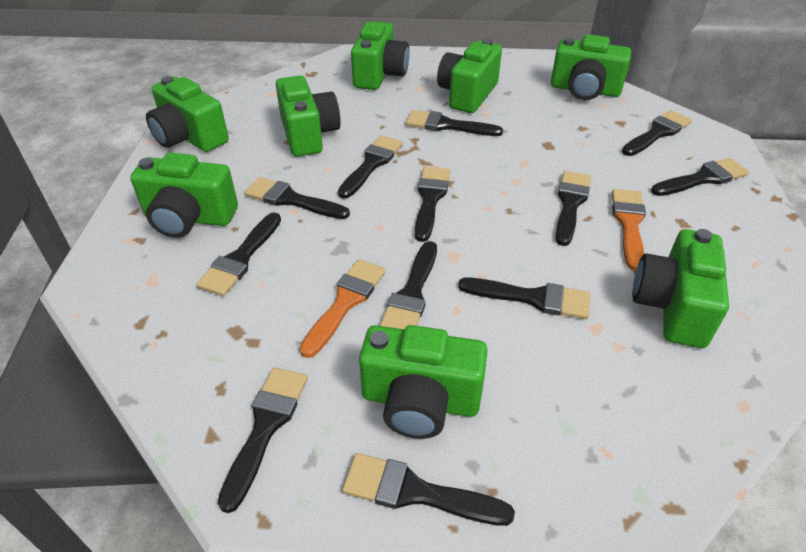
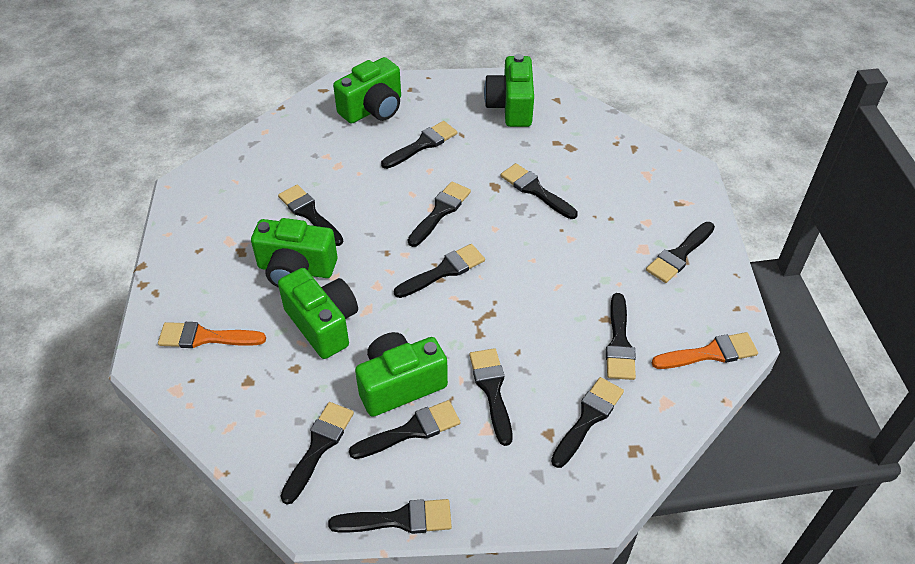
green camera: [130,153,238,238] [146,76,229,152] [276,76,341,157] [351,21,409,90] [359,325,488,439] [437,39,502,113] [551,34,631,100] [632,229,729,348] = 8 -> [251,218,338,288] [278,268,358,359] [333,57,401,124] [355,332,448,417] [484,54,534,127] = 5

